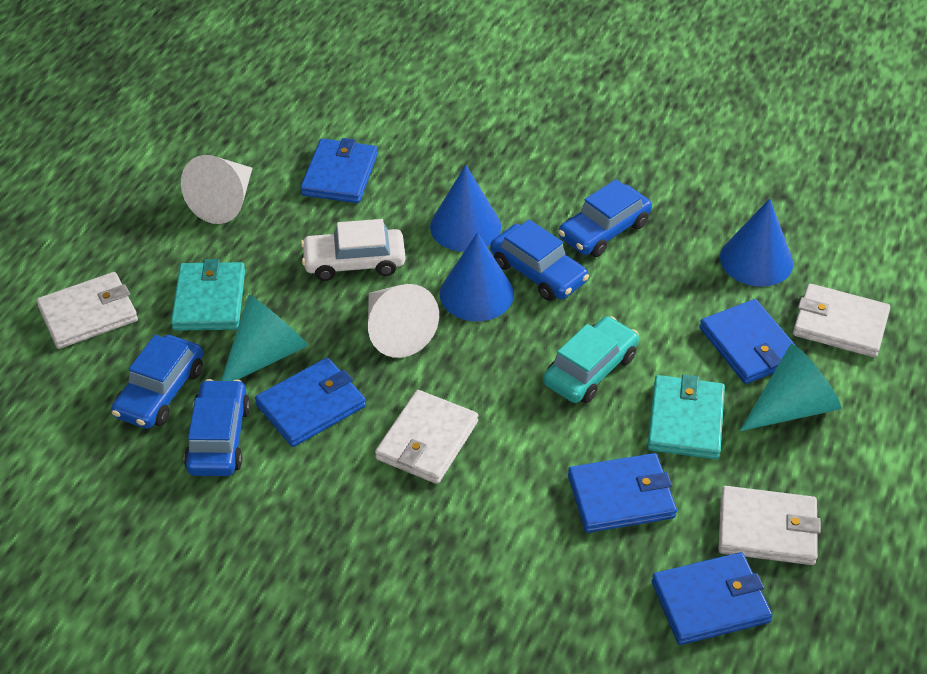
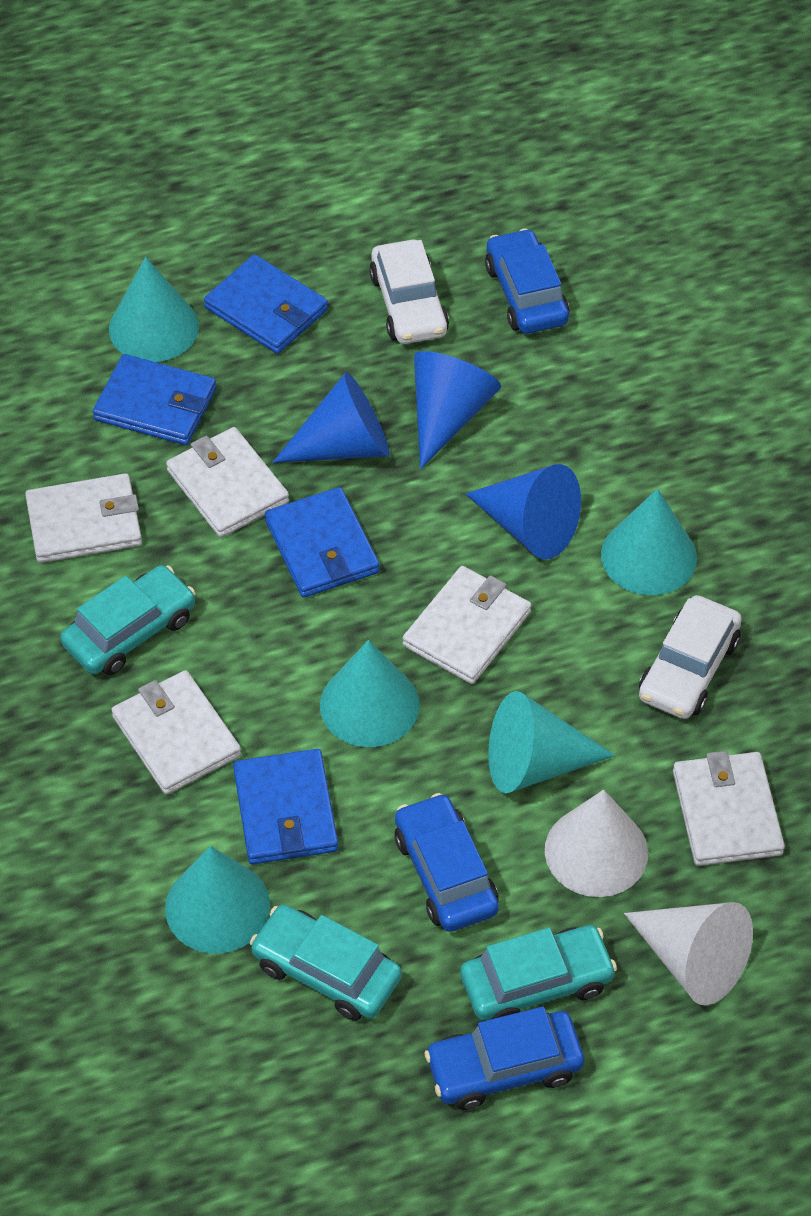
blue car: [111,335,203,429] [184,379,250,476] [490,220,589,301] [558,179,652,257] = 4 -> [395,793,499,932] [424,1007,584,1110] [485,228,570,334] = 3
blue wallet: [255,358,366,447] [300,138,378,203] [568,453,677,533] [652,552,773,645] [700,299,796,384] = 5 -> [93,354,216,445] [204,255,328,354] [233,749,338,864] [265,487,380,598] = 4
turquoise car: [543,316,639,403] = 1 -> [60,565,196,675] [250,904,402,1021] [460,925,617,1020] = 3
turquoise cone: [221,295,308,381] [740,344,841,431] = 2 -> [109,257,199,362] [165,846,270,954] [320,640,419,747] [488,691,615,793] [601,489,697,595] = 5
turquoise wallet: [171,259,245,331] [647,374,725,459] = 2 -> none = 0
white car: [301,219,405,281] = 1 -> [369,240,449,344] [639,595,742,719] = 2
white wallet: [36,272,138,349] [375,390,478,484] [718,486,821,565] [793,283,891,358] = 4 -> [25,473,142,563] [111,670,241,795] [166,427,289,538] [403,566,531,684] [673,751,785,866] = 5

